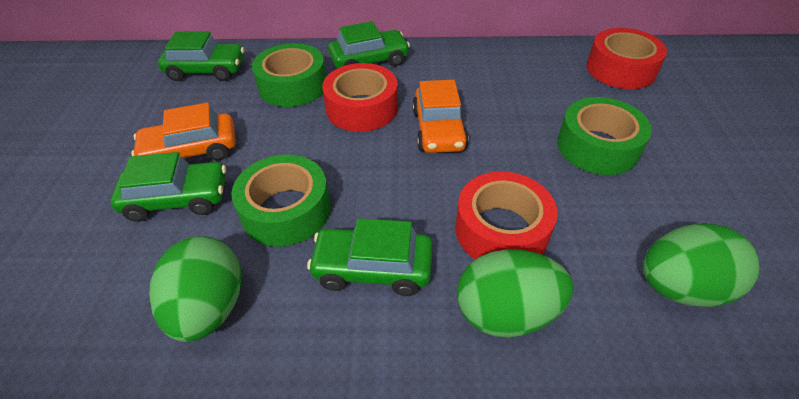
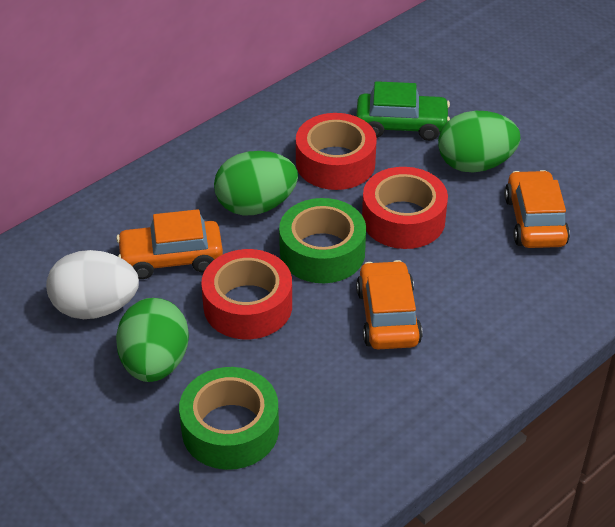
green car: [111,152,226,222] [158,32,244,81] [307,218,432,296] [328,21,410,68] = 4 -> [356,81,450,141] = 1
green tape: [231,154,330,247] [252,43,326,107] [557,97,652,175] = 3 -> [179,367,279,470] [279,198,366,283] = 2
orange car: [131,103,236,160] [412,79,469,153] = 2 -> [116,209,223,279] [356,260,423,349] [504,170,570,248] = 3
white egg: none = 0 -> [46,250,139,319] = 1

